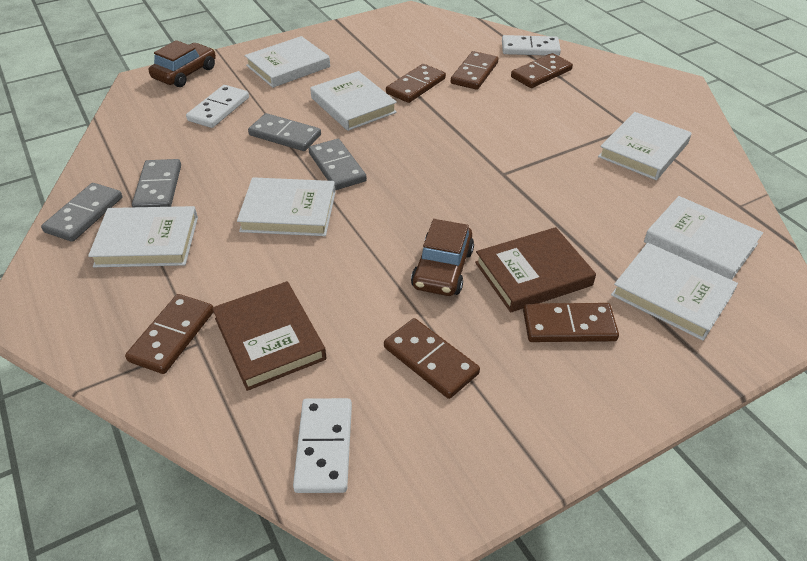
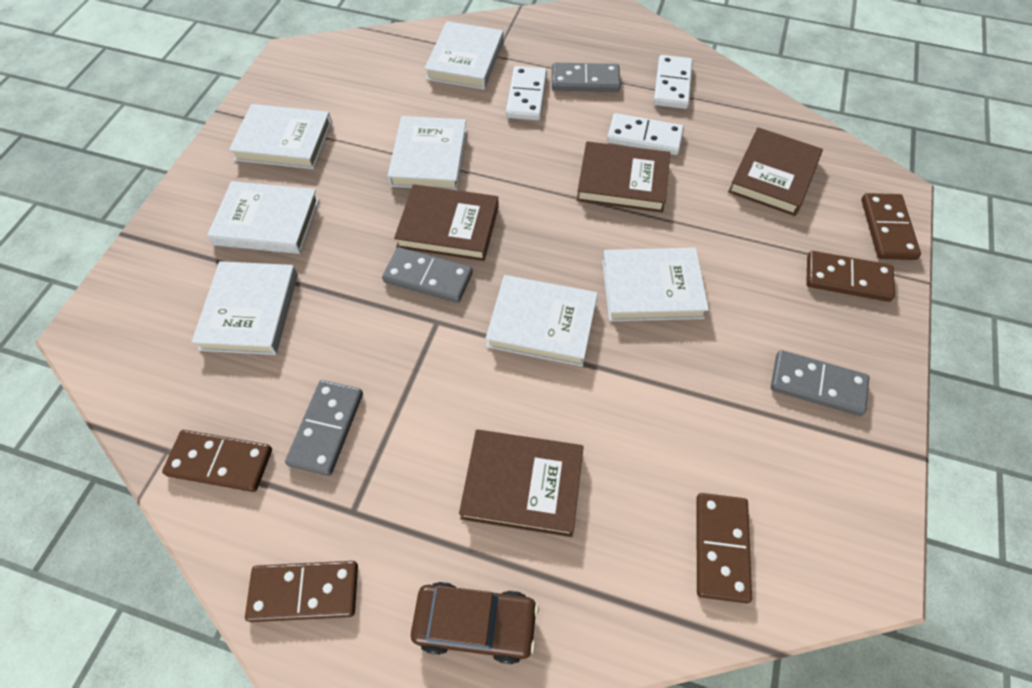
brown book: [212,281,327,391] [475,227,596,312] = 2 -> [394,184,499,261] [459,430,584,537] [576,141,670,213] [728,127,823,216] = 4
brown car: [149,40,216,87] [411,219,474,296] = 2 -> [411,582,539,664] = 1
brown domino: [125,294,213,374] [384,318,480,399] [386,64,446,103] [451,51,499,90] [511,53,573,88] [523,303,619,342] = 6 -> [162,430,272,492] [245,561,358,622] [696,493,752,604] [806,251,895,302] [861,193,921,260] = 5

